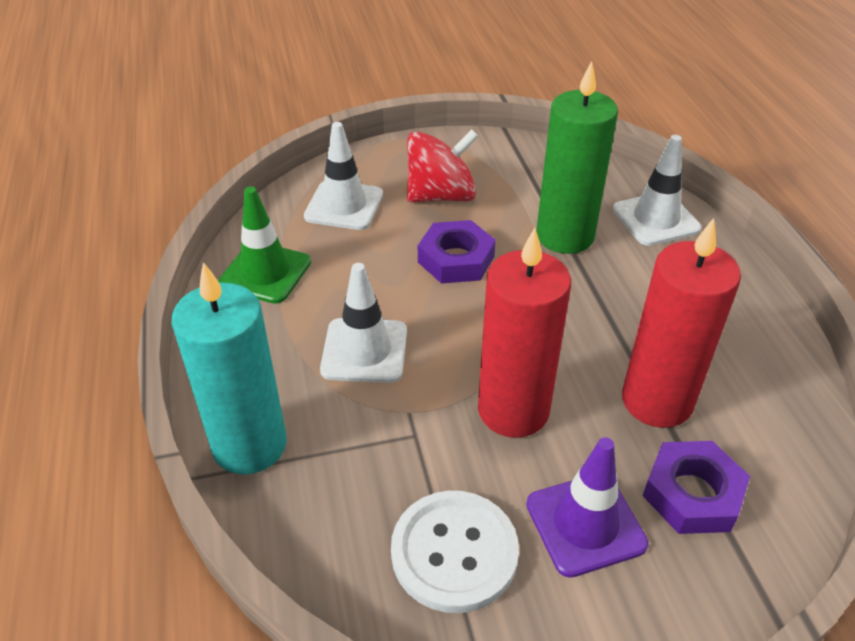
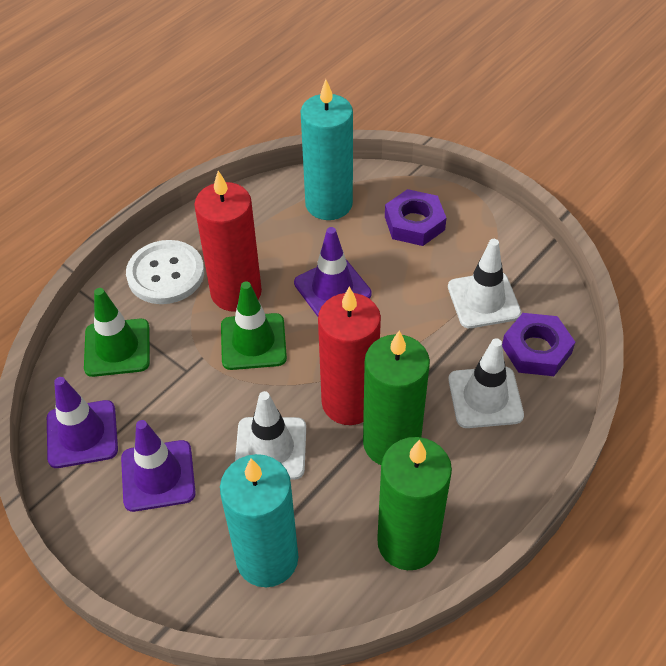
green candle: [536,61,618,254] = 1 -> [363,331,430,465] [377,437,452,570] = 2
green traffic cone: [218,186,311,304] = 1 -> [84,288,150,377] [221,281,287,370] = 2
purple traffic cone: [526,437,648,578] = 1 -> [47,377,118,468] [121,420,196,512] [294,227,371,316] = 3
red spinning top: [407,129,479,202] = 1 -> none = 0
turquoise candle: [172,262,287,474] = 1 -> [220,454,298,587] [301,79,353,220] = 2

